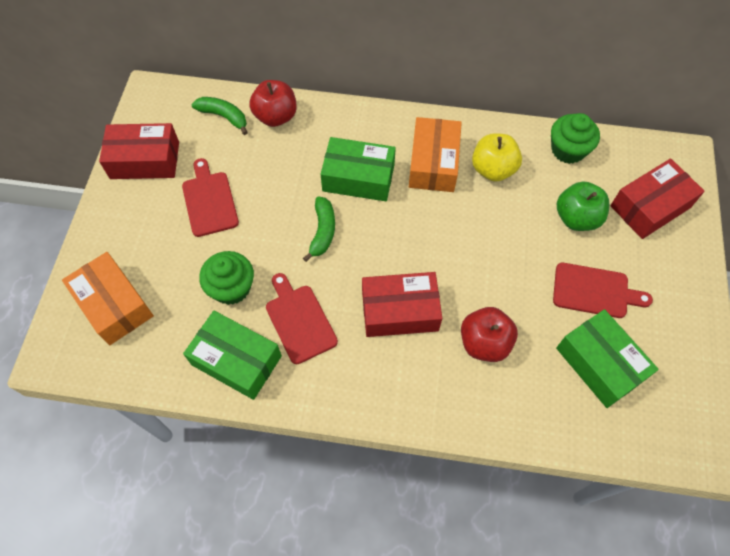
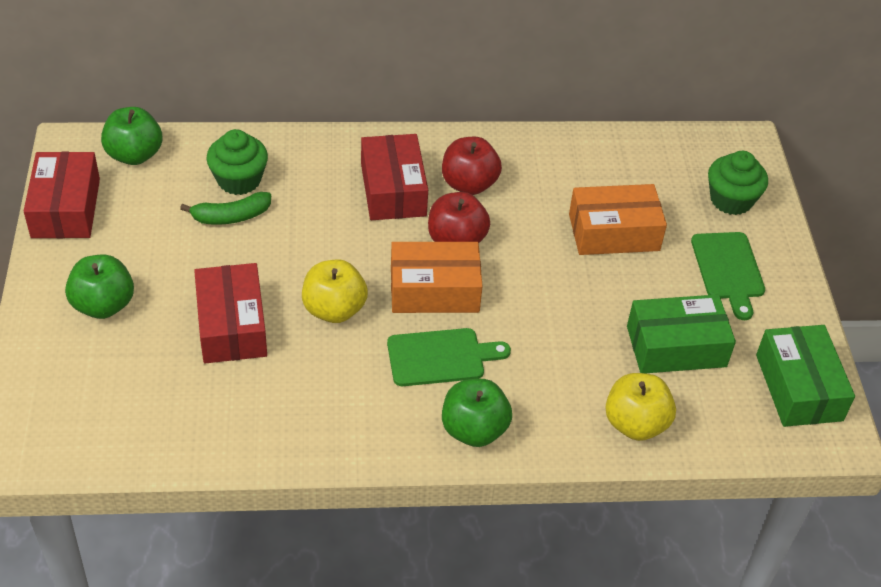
green apple: [557,181,609,231] = 1 -> [65,254,134,319] [101,107,162,165] [442,379,512,447] = 3
green banana: [191,97,248,135] [303,196,335,262] = 2 -> [180,192,271,225] = 1
green box: [183,311,282,400] [321,137,396,201] [556,309,659,408] = 3 -> [627,294,736,373] [756,325,855,427] = 2
green cutting board: none = 0 -> [387,328,511,386] [691,232,765,320] = 2
red cutting board: [182,158,239,237] [266,273,338,364] [553,263,653,318] = 3 -> none = 0
yellow apple: [472,133,522,182] = 1 -> [302,259,368,323] [605,373,676,441] = 2

